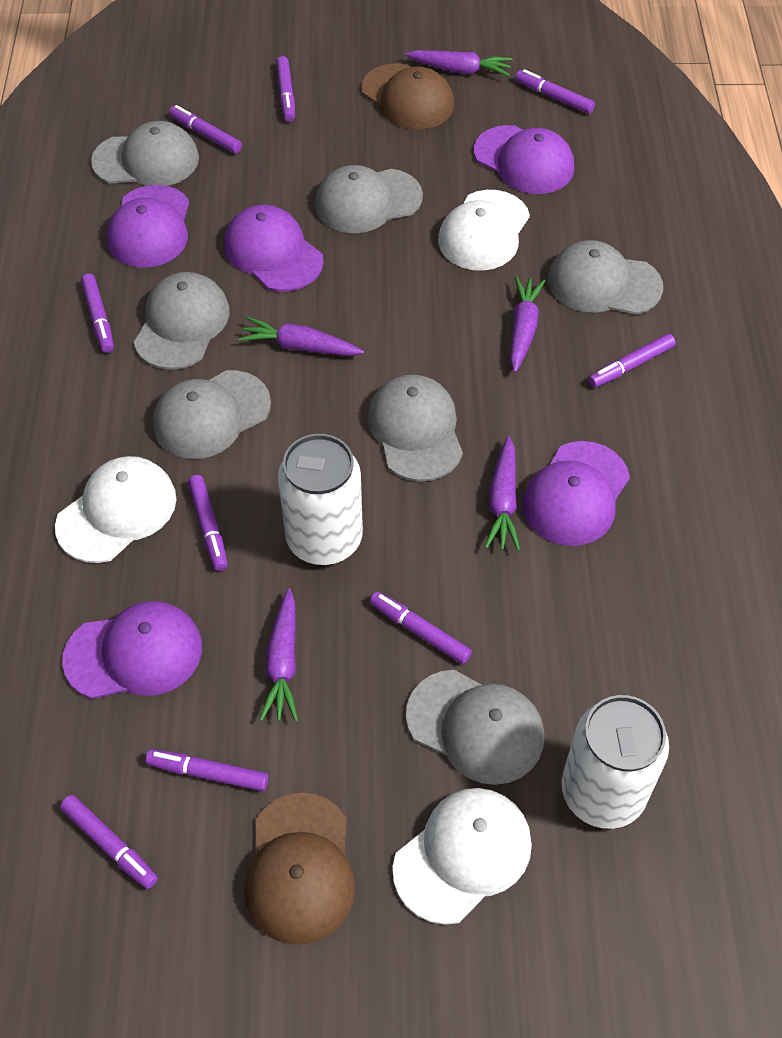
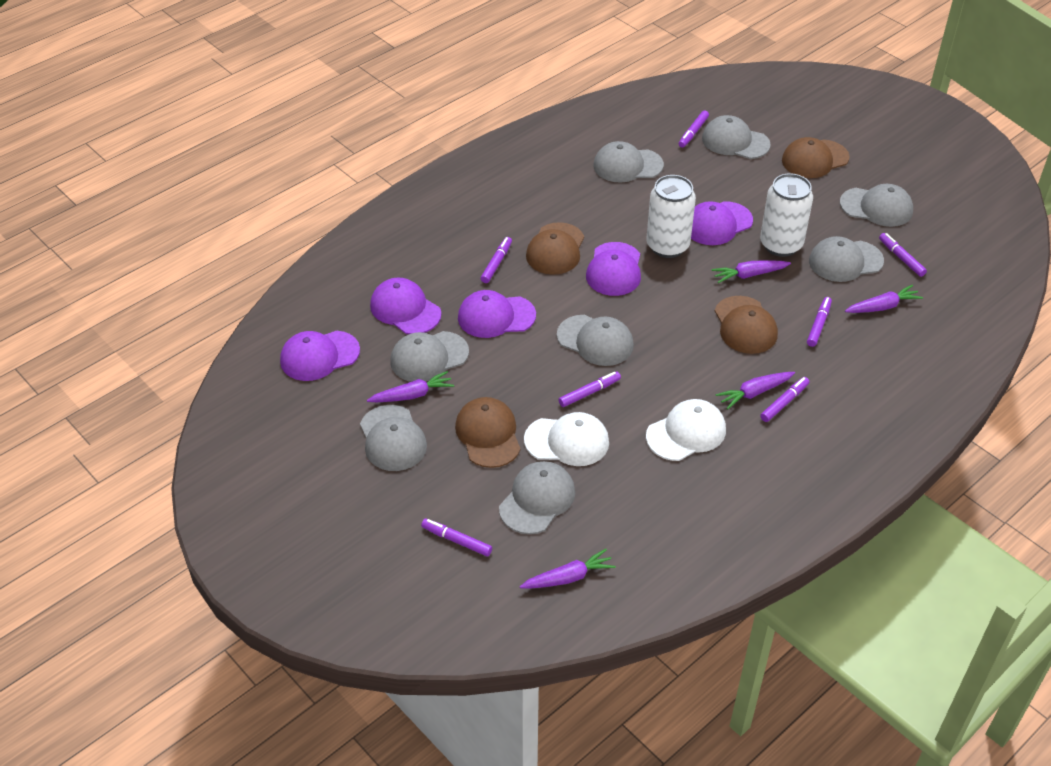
brown cap: [244,793,355,945] [361,63,454,130] = 2 -> [455,397,521,468] [526,222,584,275] [715,296,778,354] [782,137,850,178] = 4
grey cap: [91,121,199,186] [134,272,230,370] [153,370,271,459] [315,165,423,233] [368,375,463,482] [406,670,544,785] [548,240,663,315] = 7 -> [360,405,427,471] [391,331,469,382] [499,461,575,534] [557,315,634,366] [593,141,664,183] [702,115,771,159] [809,236,884,282] [840,184,913,227] = 8
purple marker: [60,795,158,889] [81,274,114,353] [146,749,268,791] [169,105,242,153] [188,475,228,571] [276,56,295,122] [370,592,472,664] [515,69,595,114] [588,333,676,388] = 9 -> [421,519,492,556] [480,237,512,283] [558,372,621,407] [679,110,709,148] [760,377,809,422] [807,297,832,347] [879,233,927,277] = 7
white cap: [55,456,176,563] [393,788,532,925] [438,190,530,271] = 3 -> [524,412,609,466] [646,399,726,461] = 2

